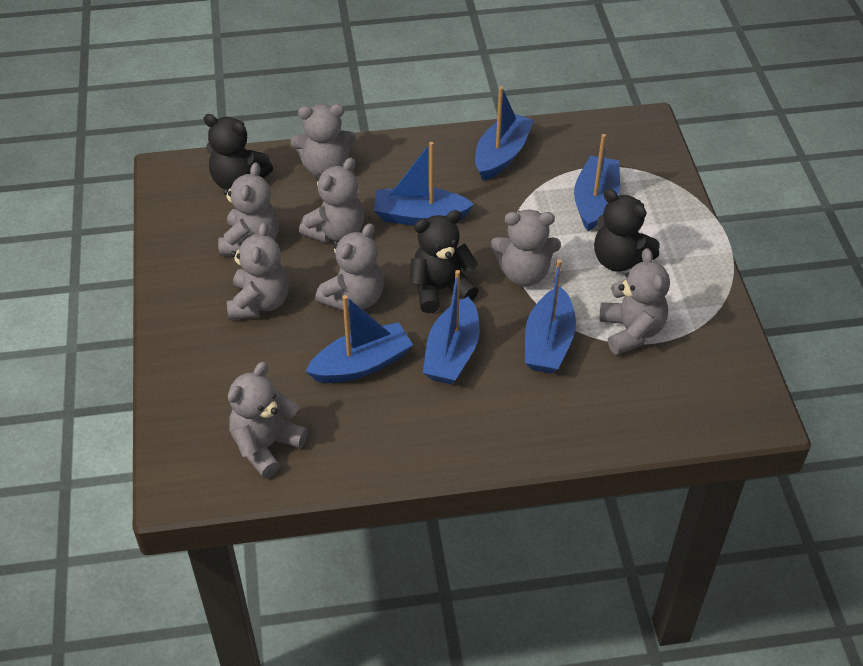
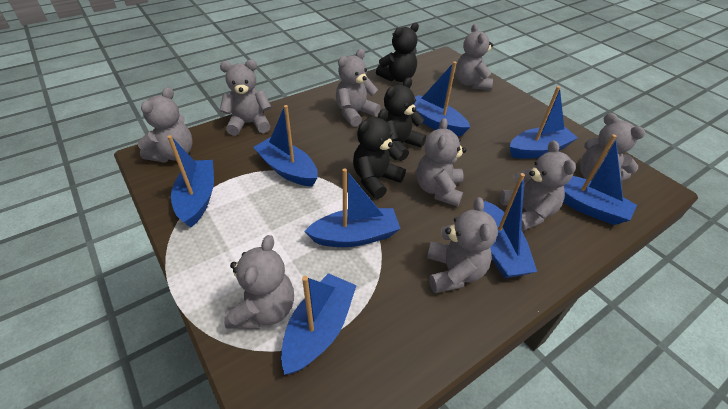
blue boat: [305,295,413,383] [374,142,474,226] [423,270,480,385] [475,86,534,181] [525,259,576,374] [574,134,620,231] = 6 -> [167,135,214,228] [253,105,318,187] [281,273,357,375] [304,168,400,247] [414,61,470,136] [483,173,537,278] [510,86,578,159] [563,134,637,225] = 8
grey teddy bear: [218,162,279,256] [227,222,289,320] [228,362,308,478] [291,104,356,176] [299,158,364,243] [315,223,384,311] [490,210,561,286] [600,248,670,355] = 8 -> [137,87,192,163] [220,60,271,136] [224,235,294,329] [336,49,381,127] [417,118,466,207] [427,197,498,293] [456,24,493,90] [500,140,576,231] [580,113,645,181] = 9

